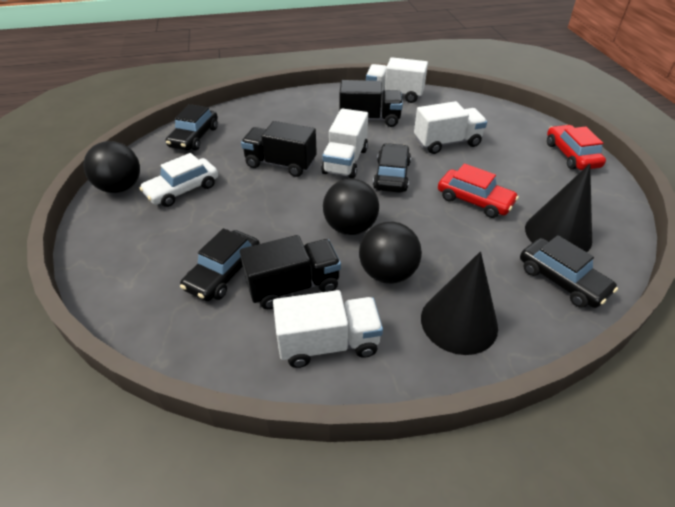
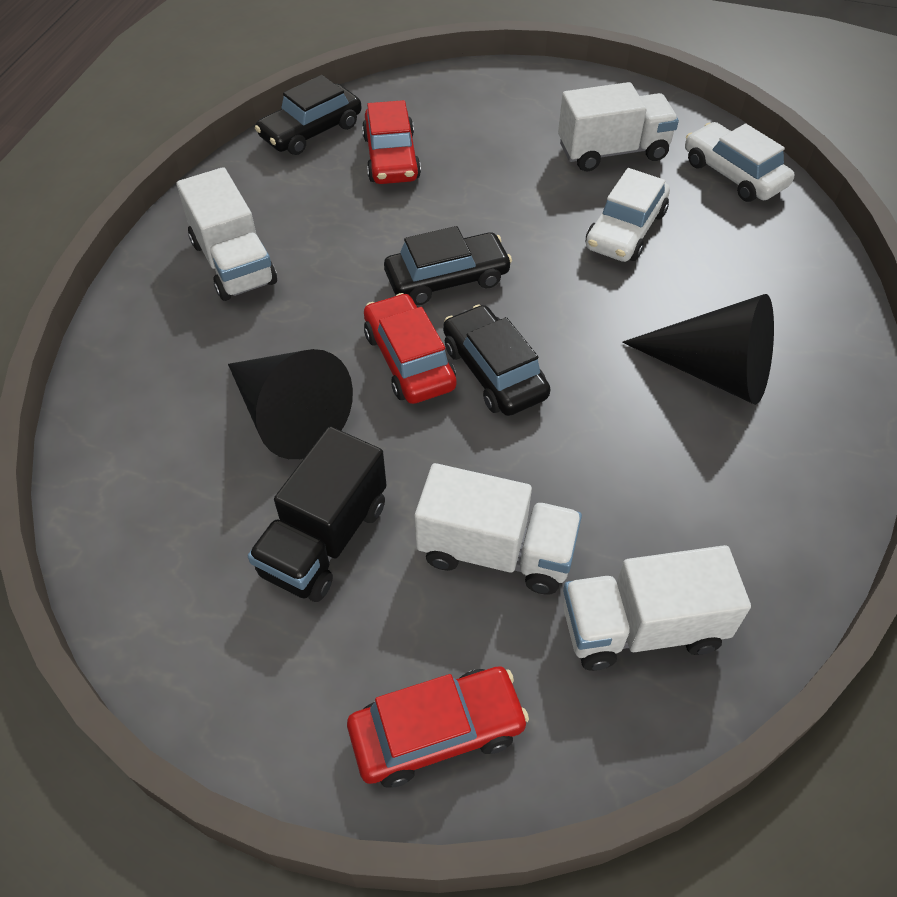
black ball: [83,141,140,193] [323,178,379,235] [359,221,422,284] = 3 -> none = 0
black car: [166,104,218,150] [180,228,260,301] [373,143,411,193] [520,235,618,308] = 4 -> [255,75,362,155] [384,226,512,305] [443,305,550,416] = 3
black truck: [240,235,341,309] [241,121,317,177] [339,80,403,127] = 3 -> [248,427,386,602] = 1
red car: [438,163,519,218] [547,125,606,170] = 2 -> [347,666,529,788] [362,100,421,184] [364,293,457,404] = 3
white car: [139,153,218,207] = 1 -> [586,168,670,262] [685,122,794,202] = 2

